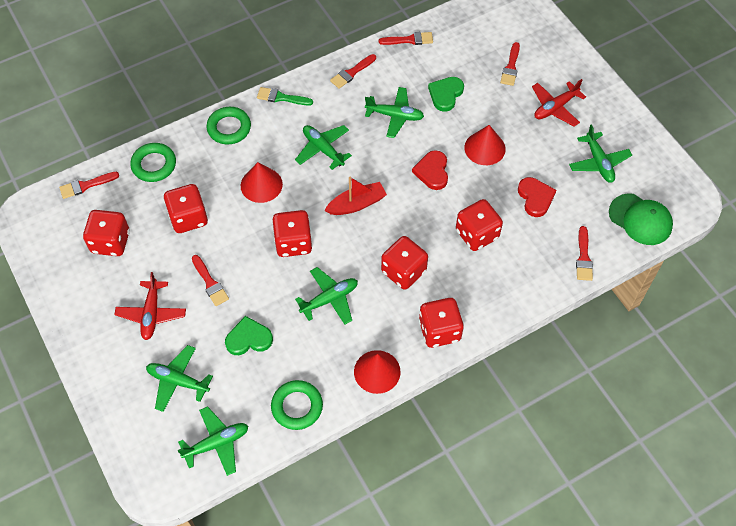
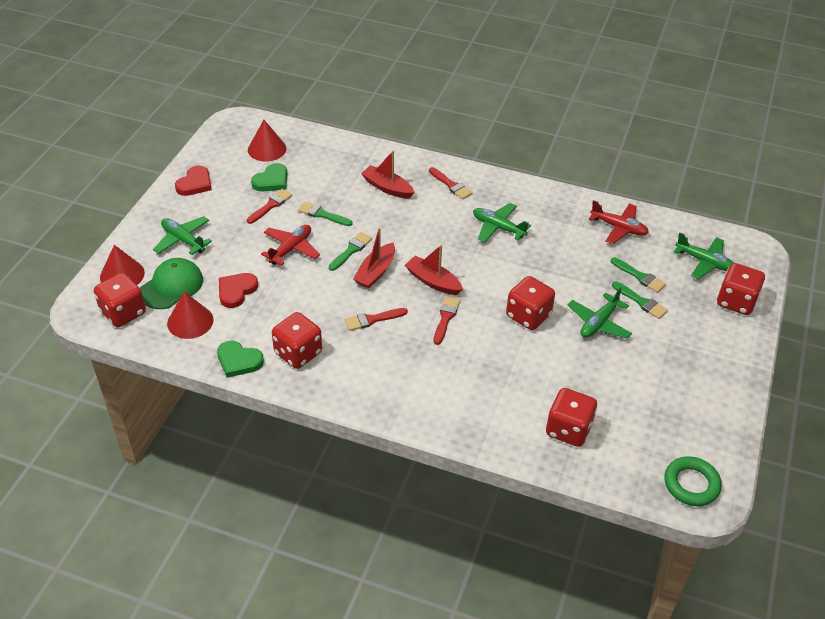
green brush: [257,87,313,106] = 1 -> [298,201,353,226] [329,232,372,271] [611,257,666,293] [612,281,668,319] = 4
green plane: [146,345,213,412] [178,406,248,476] [295,125,352,170] [295,267,358,325] [365,87,424,138] [569,125,632,183] = 6 -> [153,216,212,255] [473,203,531,242] [567,287,632,339] [674,233,734,279] = 4
green ring: [130,143,176,182] [206,107,251,144] [271,380,323,430] = 3 -> [664,456,722,506] = 1
red boat: [324,177,387,215] = 1 -> [353,228,395,289] [361,151,415,199] [405,245,463,295] = 3
red brush: [59,172,119,199] [192,255,229,306] [330,54,376,89] [379,32,433,45] [500,42,520,86] [576,226,593,281] = 6 -> [247,189,292,224] [345,308,408,331] [429,167,472,200] [433,296,460,345] = 4
red dice: [83,210,130,256] [164,184,208,233] [273,210,312,257] [381,236,428,290] [419,298,464,348] [456,199,503,251] = 6 -> [94,273,146,327] [272,312,322,369] [506,276,555,330] [546,388,597,447] [717,263,765,315] = 5

